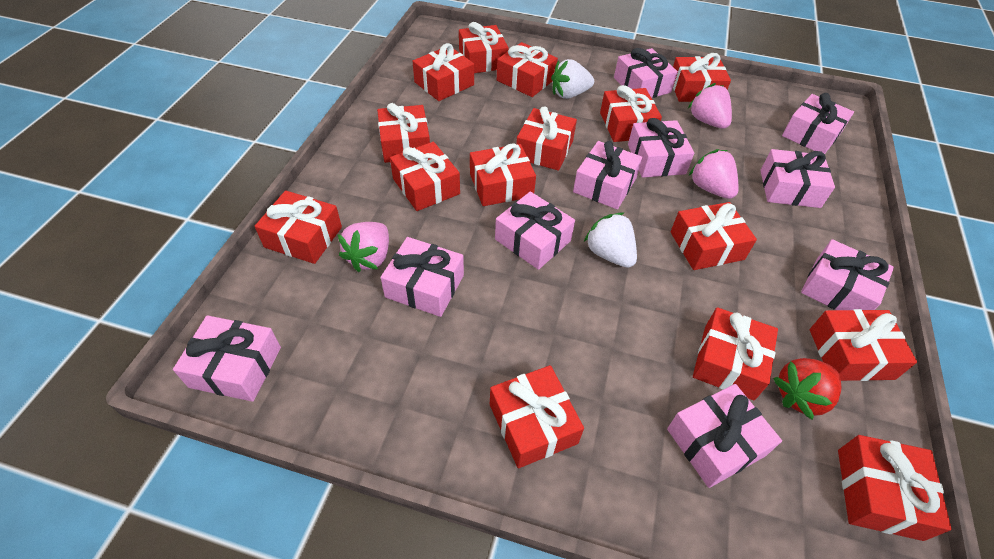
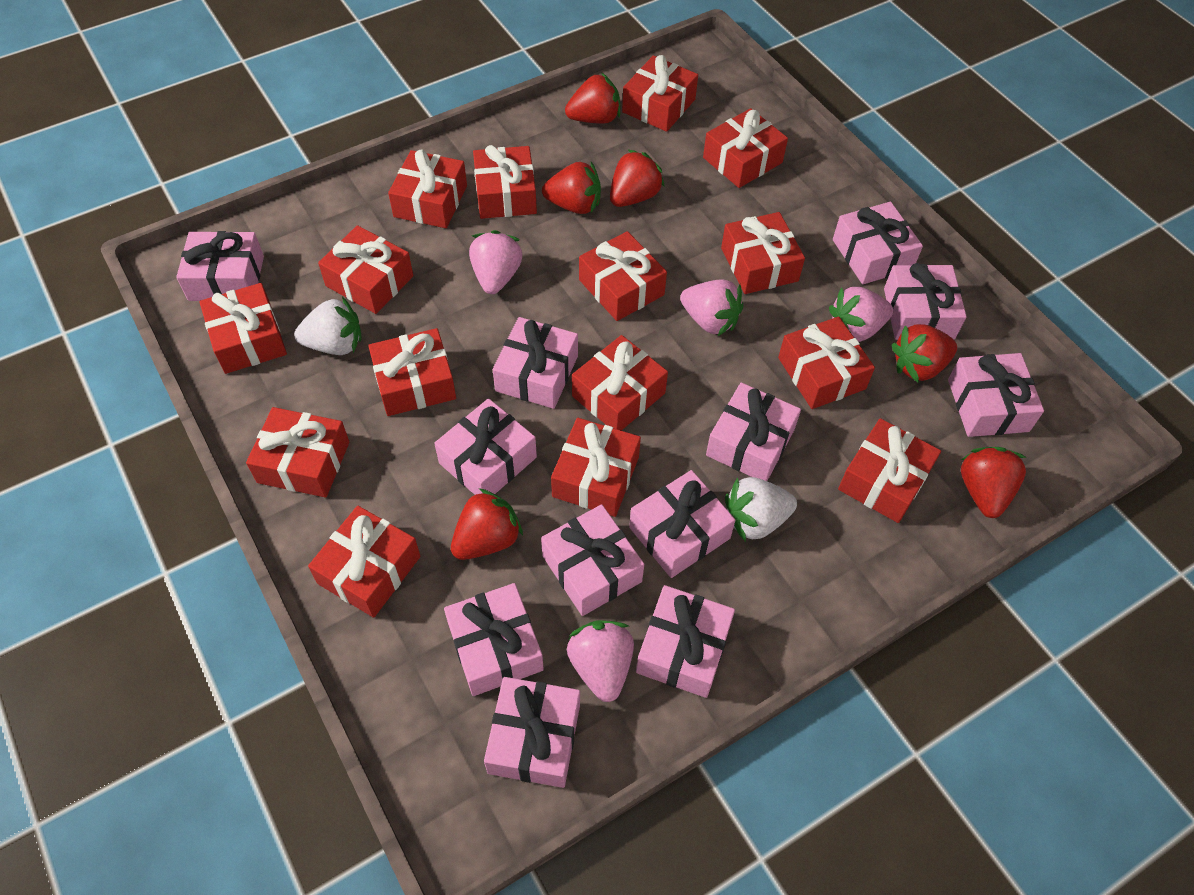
pink gift: [173,315,281,402] [381,237,464,317] [495,191,575,270] [573,141,643,209] [614,48,678,98] [628,118,694,178] [667,384,782,488] [760,149,835,208] [782,93,854,154] [801,239,894,310] = 10 -> [176,231,264,301] [434,398,537,495] [444,583,544,696] [484,677,580,788] [493,317,578,409] [541,504,644,616] [629,470,736,578] [636,585,735,698] [706,383,801,481] [833,202,923,284] [884,263,967,340] [948,353,1044,437] = 12
pink strawberry: [338,222,389,272] [688,83,732,129] [689,149,738,199] = 3 -> [469,230,523,294] [567,620,634,702] [680,280,744,337] [829,287,893,342] = 4
red strawberry: [773,358,841,420] = 1 -> [451,488,523,560] [542,162,601,214] [565,72,620,124] [610,149,665,207] [891,324,957,383] [961,447,1027,518] = 6

